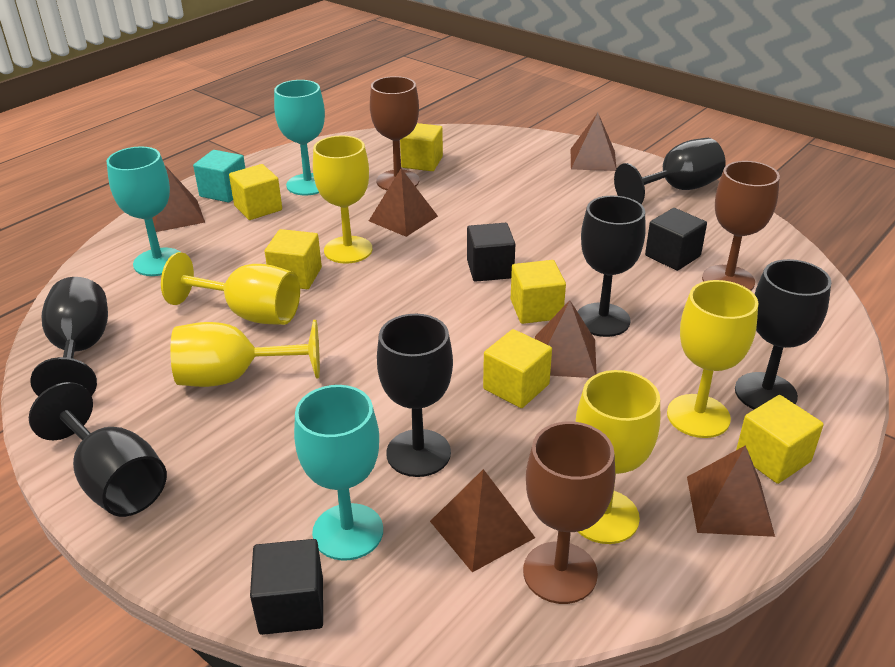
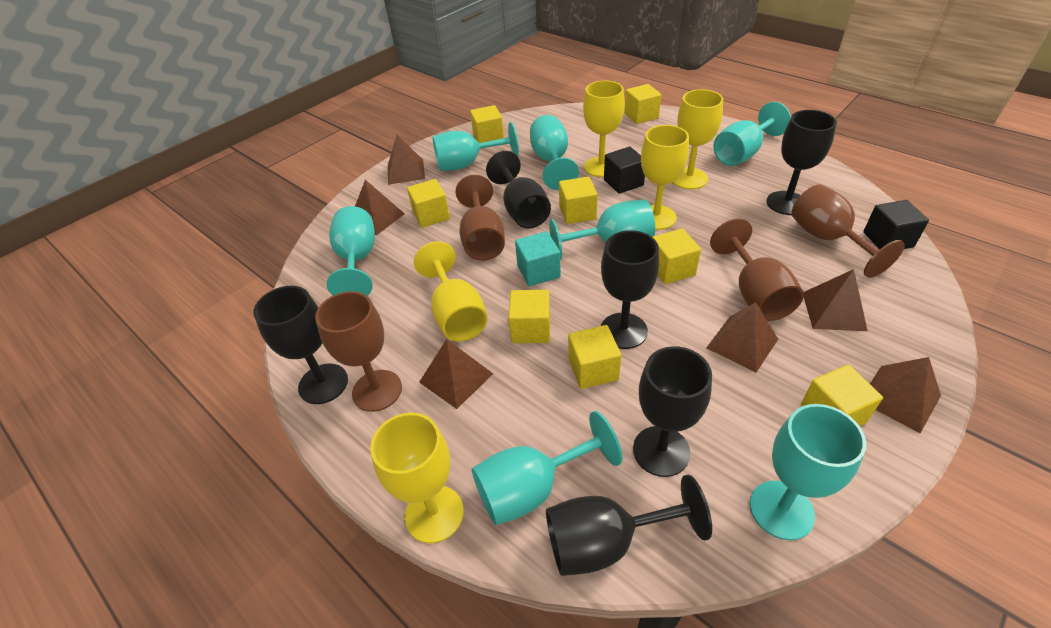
black cube: [250,539,323,635] [467,223,515,282] [645,208,707,271] = 3 -> [604,147,645,194] [863,200,929,249] = 2
brown goblet: [370,76,419,190] [523,421,615,604] [702,161,780,291] = 3 -> [315,291,402,412] [456,175,505,261] [710,218,804,321] [791,184,905,278] = 4
turquoise goblet: [107,146,180,276] [274,80,325,195] [294,385,383,561] = 3 -> [327,206,375,296] [432,122,519,171] [472,411,623,525] [530,115,579,190] [549,200,655,260] [714,102,791,166] [750,404,866,540] = 7
yellow cube: [229,164,282,220] [265,229,322,289] [400,123,443,171] [483,329,552,408] [511,260,566,324] [736,395,824,484] = 6 -> [407,179,450,228] [470,105,504,143] [508,290,550,343] [559,177,597,224] [568,325,621,389] [624,84,661,124] [653,228,701,284] [801,365,883,426] = 8

